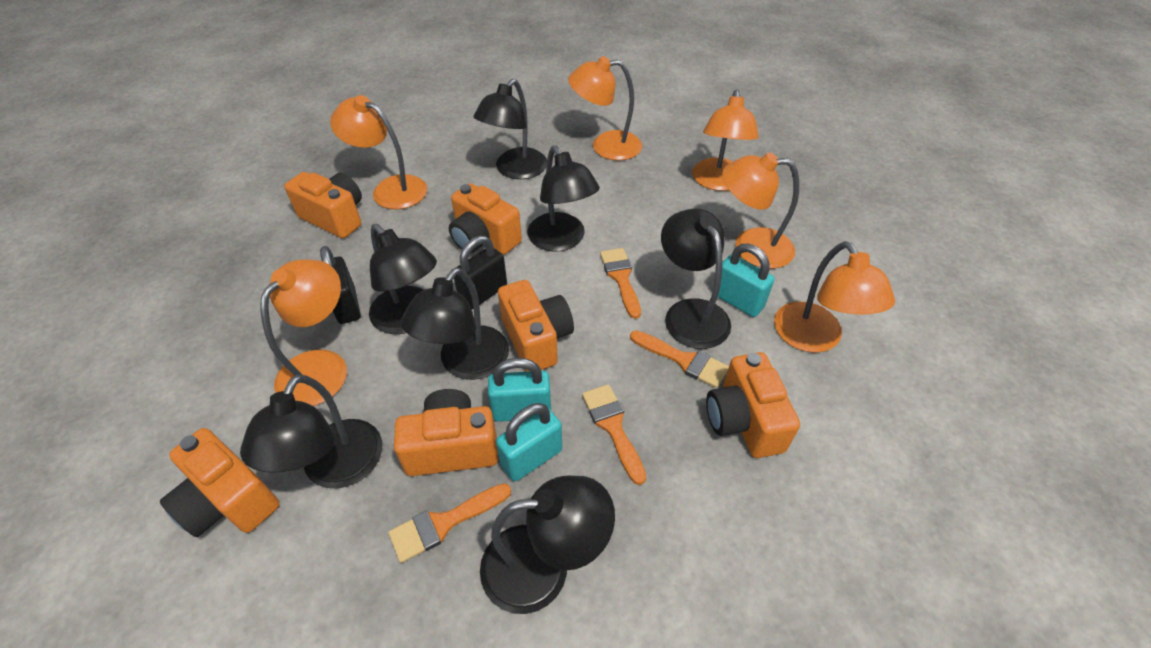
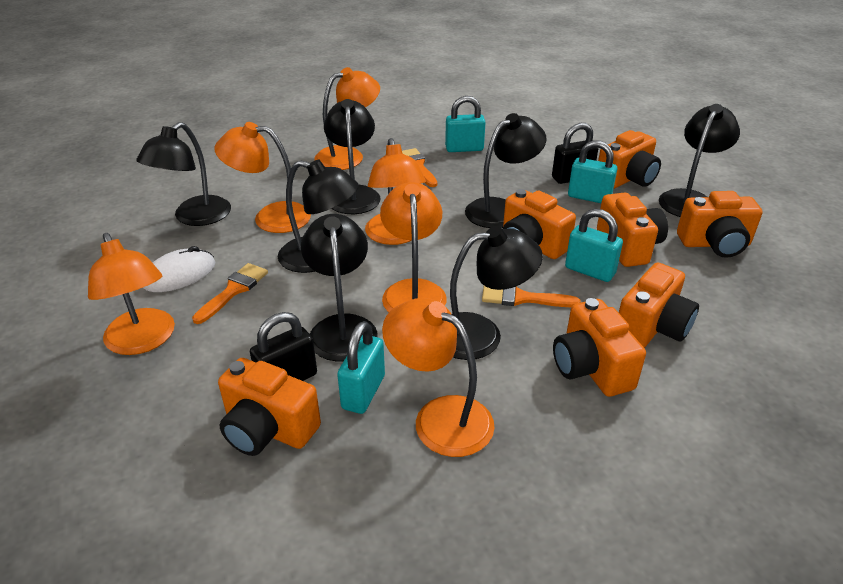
orange brush: [388,483,511,563] [582,384,646,485] [600,248,641,319] [630,330,729,388] = 4 -> [192,263,268,324] [402,148,437,187] [482,286,580,307] = 3
orange camera: [160,428,279,537] [284,172,362,238] [394,389,498,476] [449,183,522,255] [498,280,574,372] [706,352,800,458] = 6 -> [218,358,321,456] [502,189,576,259] [553,298,646,397] [597,193,668,267] [598,130,661,189] [619,262,699,348] [677,191,763,258] = 7
turquoise padlock: [488,358,551,422] [496,403,562,481] [718,244,775,317] = 3 -> [337,321,385,414] [445,96,486,152] [565,209,623,282] [568,140,617,203] = 4
white mouse: none = 0 -> [143,246,216,292] = 1

